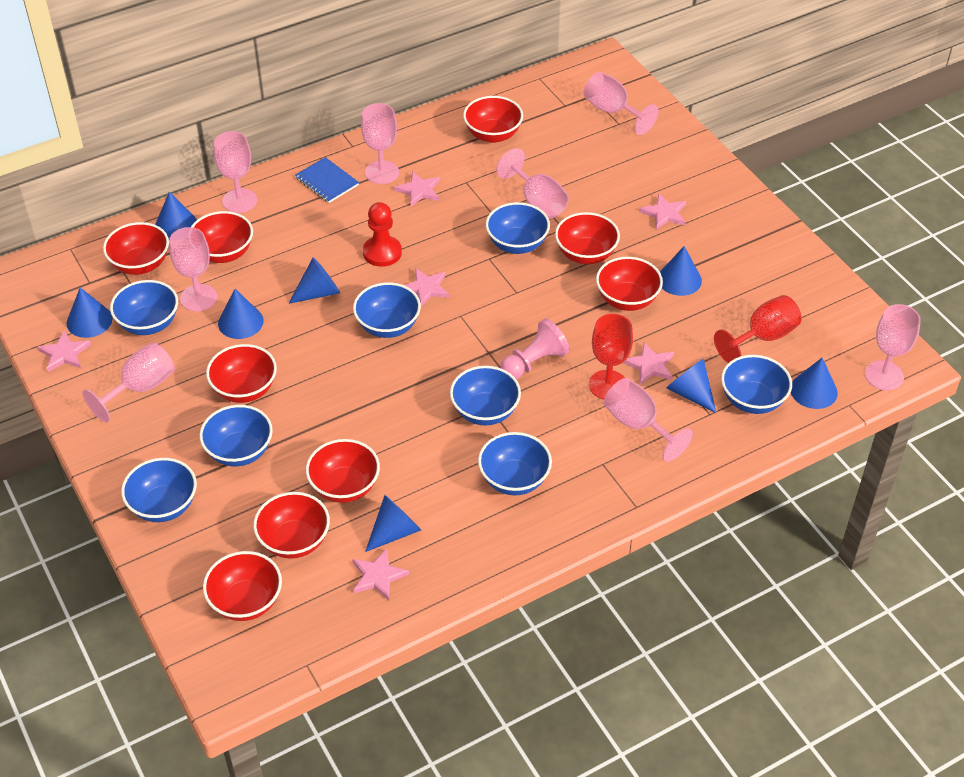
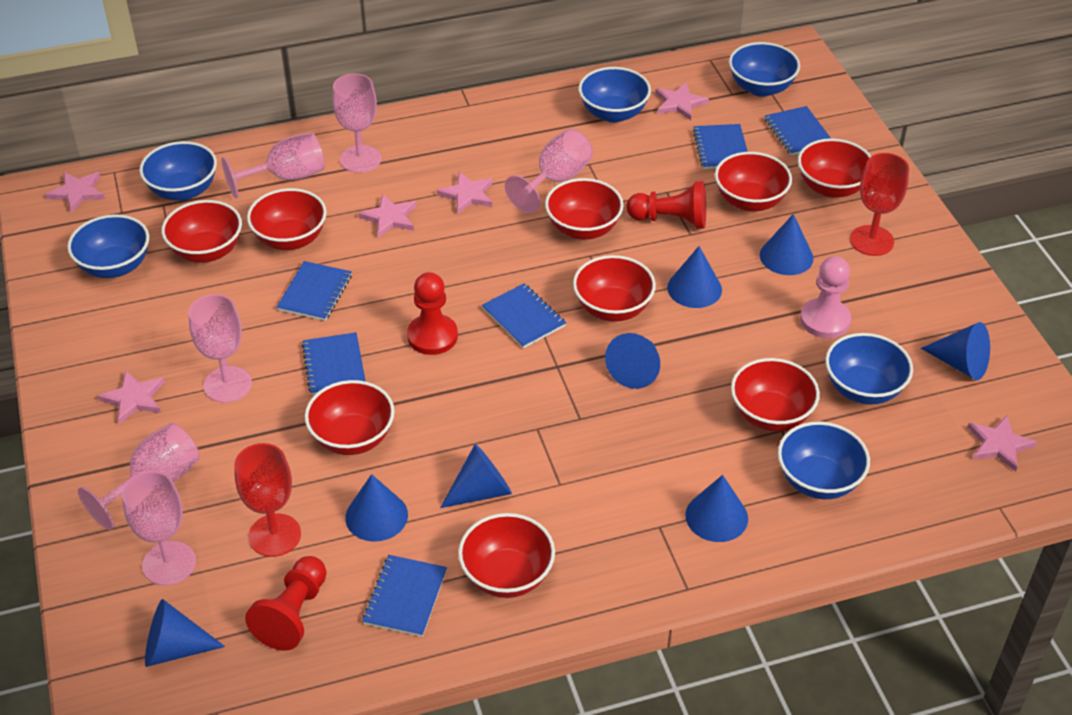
blue bowl: [110,280,178,335] [121,458,197,522] [199,405,273,467] [353,282,421,338] [450,366,521,426] [478,432,552,495] [486,202,550,254] [721,355,792,414] = 8 -> [67,214,149,278] [140,141,217,201] [578,67,651,122] [729,42,800,97] [778,421,870,499] [825,333,913,404] = 6
blue notebook: [295,157,359,203] = 1 -> [277,261,352,321] [302,332,366,395] [362,555,447,637] [482,283,566,348] [693,124,748,169] [765,106,831,156] = 6
pink goblet: [82,342,175,423] [169,227,217,311] [214,131,257,213] [361,103,399,184] [496,148,569,219] [584,72,659,135] [604,378,693,462] [865,304,921,390] = 8 -> [78,423,200,530] [122,471,196,586] [189,294,252,403] [222,132,325,198] [332,73,381,173] [505,129,593,213] = 6
red pawn: [363,202,402,267] = 1 -> [245,556,327,651] [407,272,458,355] [626,181,706,229] = 3

